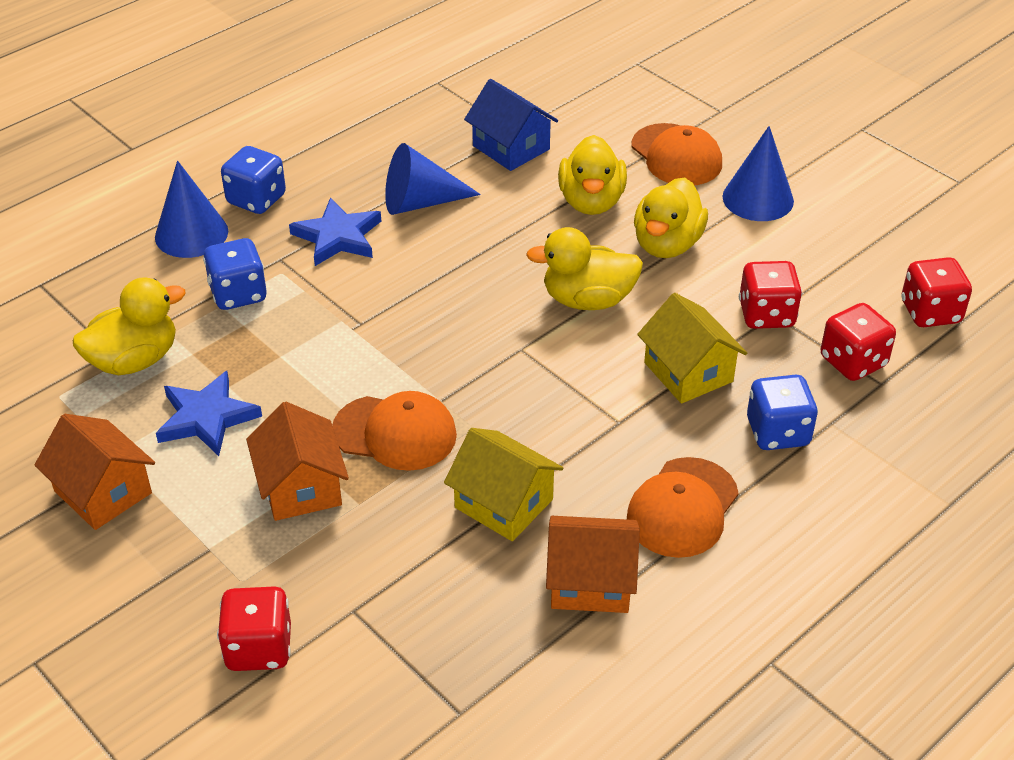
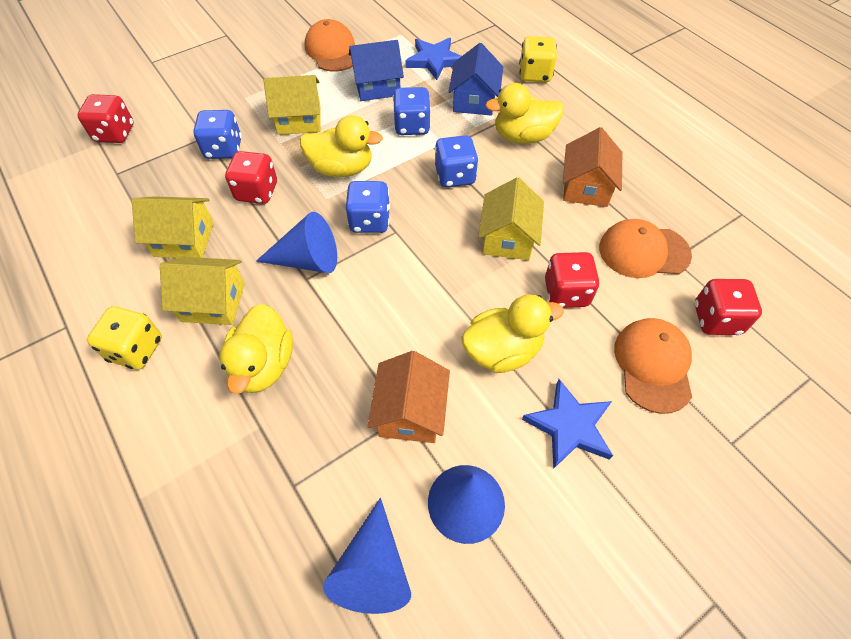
blue dice: [203,238,267,310] [221,146,286,214] [747,375,818,450] = 3 -> [193,110,242,159] [346,181,390,233] [393,87,431,135] [435,135,479,188] = 4
blue house: [464,79,558,171] = 1 -> [349,40,404,101] [448,43,503,116] = 2
orange house: [34,414,155,530] [246,402,349,521] [546,516,640,613] = 3 -> [367,351,450,443] [563,127,622,207] = 2
yellow dice: none = 0 -> [87,306,162,370] [519,36,557,82] = 2
yellow house: [444,428,563,541] [637,293,747,404] = 2 -> [132,196,214,258] [160,257,245,325] [264,75,321,135] [478,177,544,260] = 4

